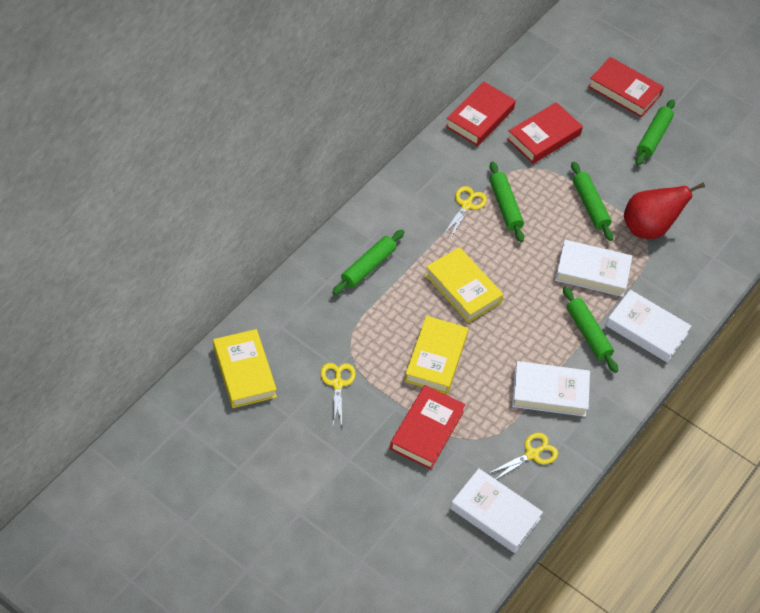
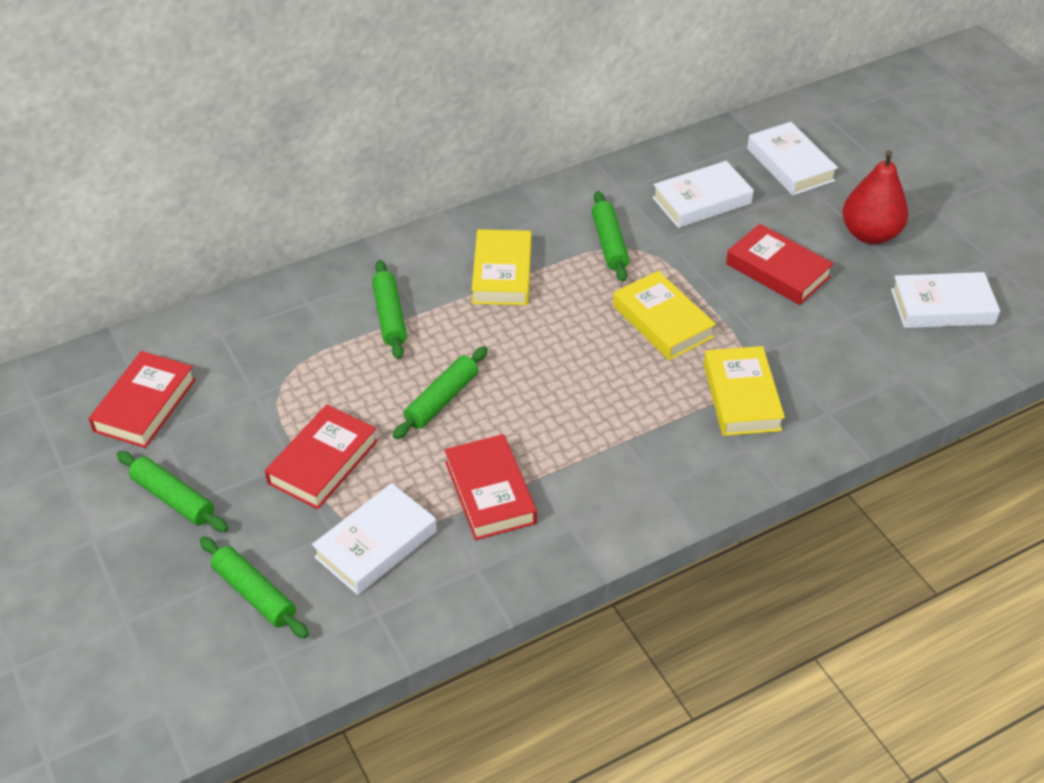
yellow scissors: [320,363,356,426] [443,186,487,238] [488,433,558,479] = 3 -> none = 0

